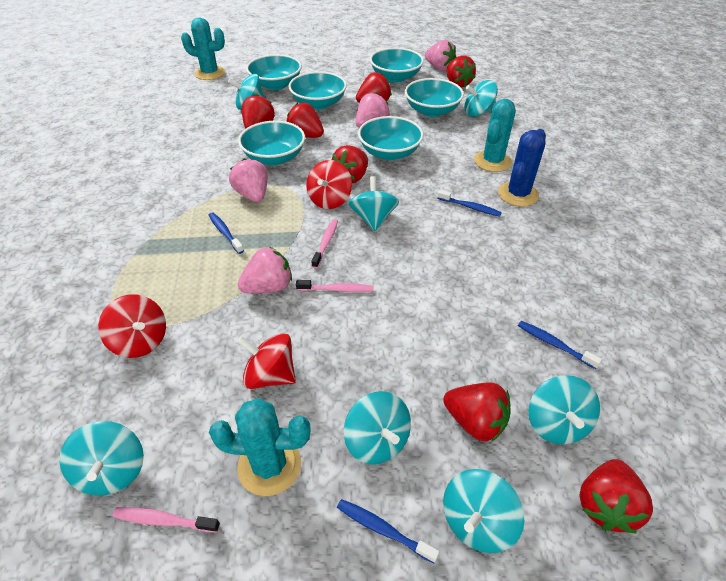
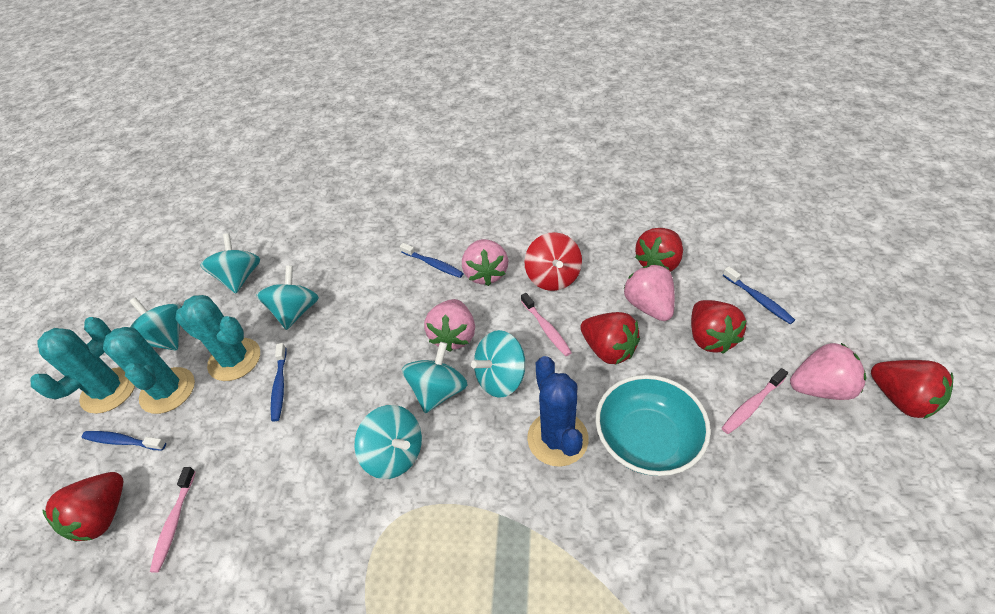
red spinning top: [98,294,166,358] [237,333,296,389] [306,160,352,209] = 3 -> [525,232,582,291] = 1
red strawberry: [242,94,275,129] [287,103,324,138] [332,145,368,183] [356,72,391,103] [443,382,511,442] [447,56,476,87] [579,459,653,533] = 7 -> [42,472,123,542] [580,312,640,364] [635,228,683,272] [691,300,747,354] [871,360,953,419] = 5
turquoise bowl: [238,121,305,165] [246,54,302,90] [289,71,347,109] [358,116,424,160] [370,48,424,82] [405,78,464,117] = 6 -> [596,375,711,476] = 1
turquoise spinning top: [59,421,144,496] [228,74,265,110] [344,391,411,464] [349,176,399,231] [443,469,524,553] [464,80,498,117] [528,375,600,445] = 7 -> [129,297,182,350] [200,233,260,293] [256,266,319,330] [354,405,422,479] [402,342,468,413] [471,330,526,397] = 6

